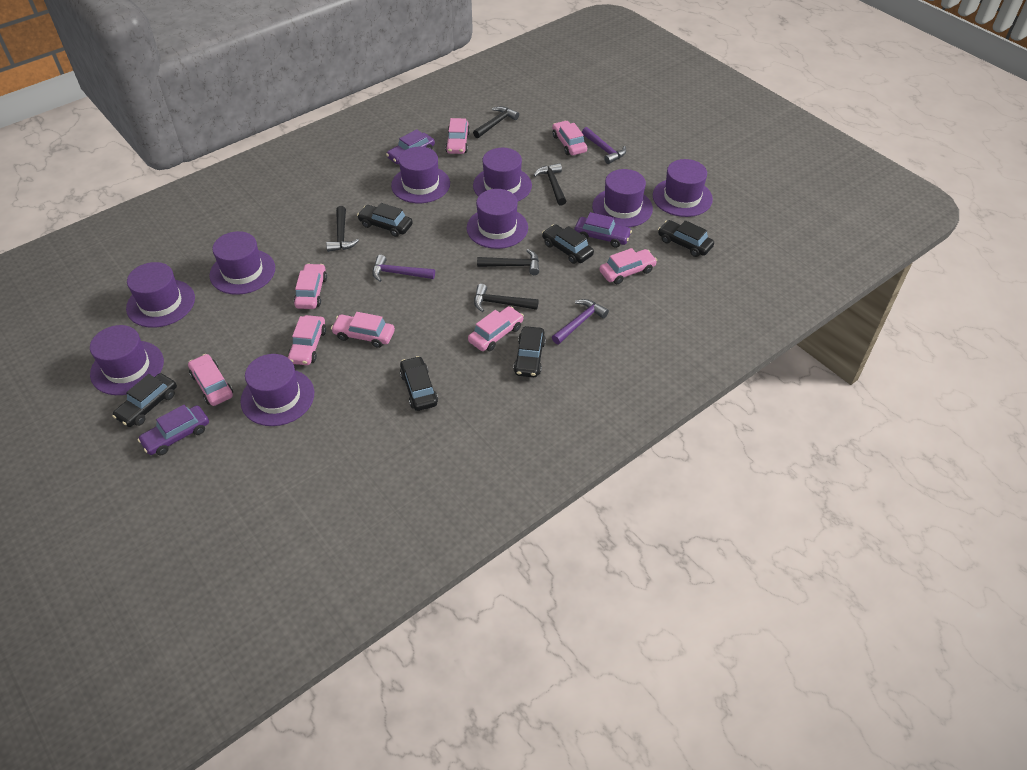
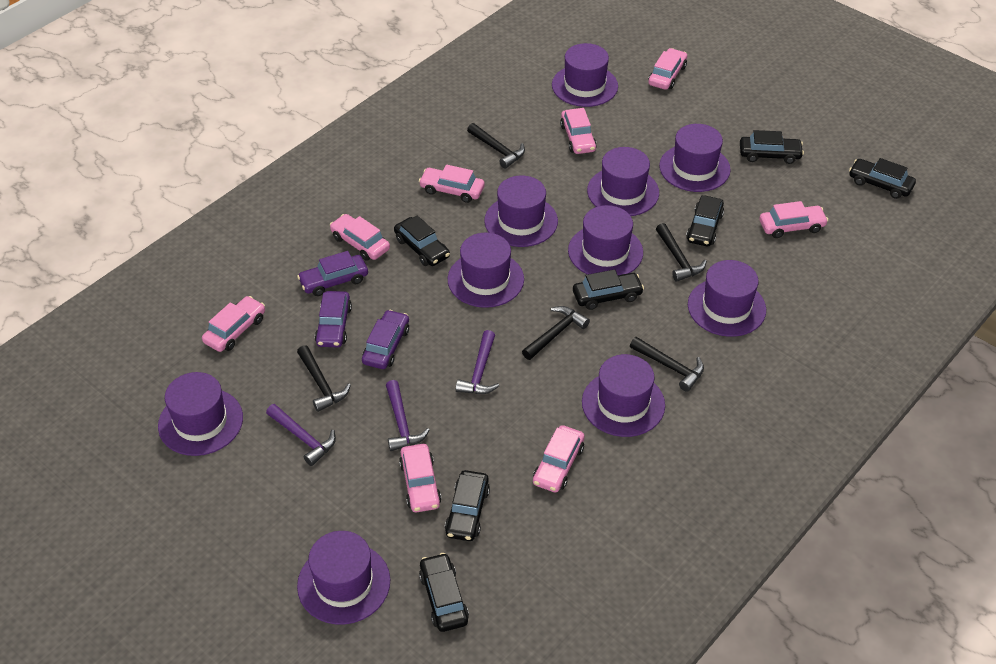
black car: [112,373,177,427] [357,203,413,237] [400,356,438,411] [513,326,546,377] [542,224,594,264] [658,220,714,257] = 6 -> [394,215,450,266] [419,553,469,632] [445,470,490,541] [573,269,644,310] [686,195,724,246] [740,130,804,164] [849,158,916,199] = 7
purple hat: [90,325,164,395] [126,262,195,328] [209,231,275,295] [240,354,314,426] [391,147,450,203] [467,189,528,249] [473,148,532,201] [592,169,653,227] [653,159,713,217] = 9 -> [158,372,243,456] [297,531,390,625] [448,233,524,308] [484,175,558,247] [552,43,618,107] [568,205,643,275] [582,354,665,437] [587,147,659,216] [659,124,731,192] [688,260,766,337] = 10

